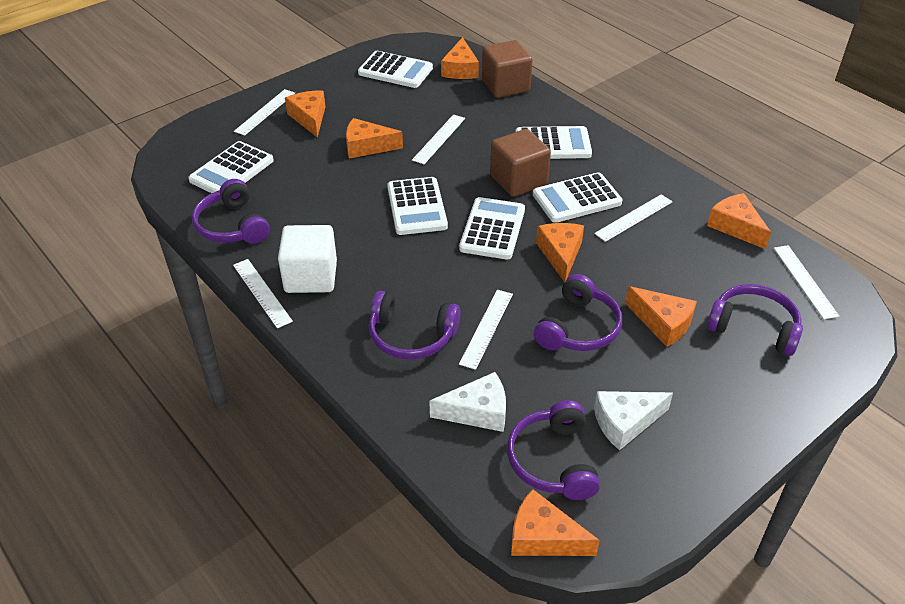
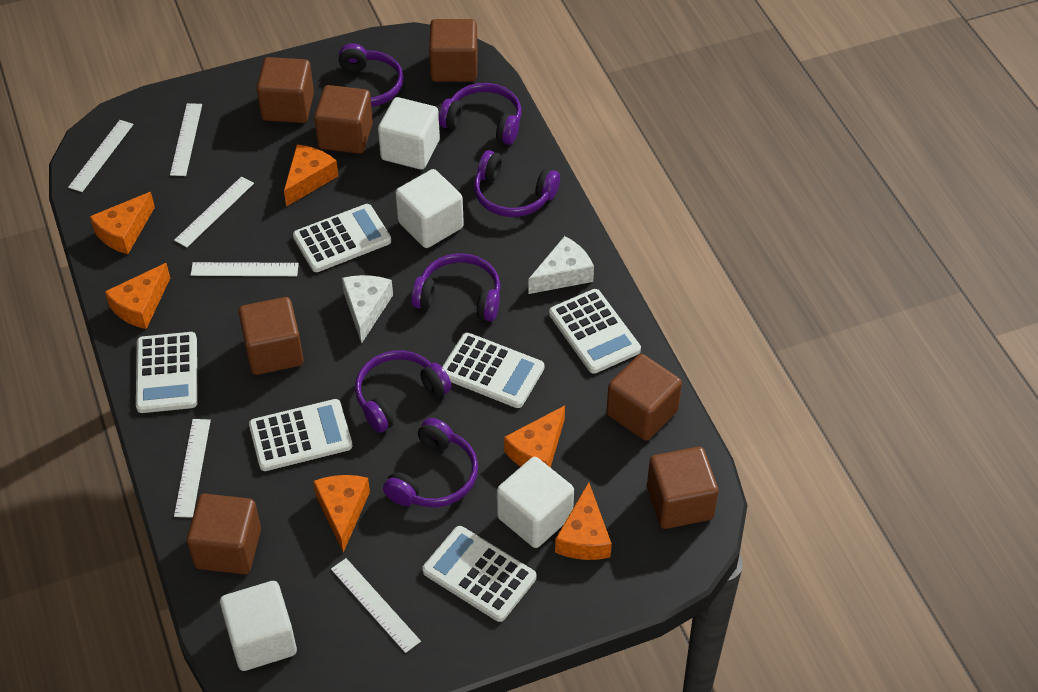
brown cube: [482,40,533,98] [490,129,551,197] = 2 -> [187,494,261,574] [238,297,303,375] [256,57,314,123] [314,85,373,154] [429,19,478,82] [606,354,682,441] [647,447,718,529] = 7
orange cheese: [285,90,325,138] [346,118,403,159] [441,37,479,79] [511,489,600,556] [536,223,584,282] [625,286,697,347] [707,193,771,249] = 7 -> [90,192,155,254] [105,263,170,329] [284,144,338,207] [313,475,370,553] [504,406,565,468] [555,482,612,560] = 6
purple headphones: [192,179,270,244] [369,291,460,360] [507,400,600,500] [534,274,622,351] [707,284,803,356] = 5 -> [339,43,404,107] [355,351,452,433] [383,418,478,507] [411,253,501,322] [439,83,522,145] [474,150,560,217] = 6
white cube: [278,225,337,293] = 1 -> [220,581,297,671] [378,97,440,170] [396,169,464,248] [497,457,574,548] = 4

